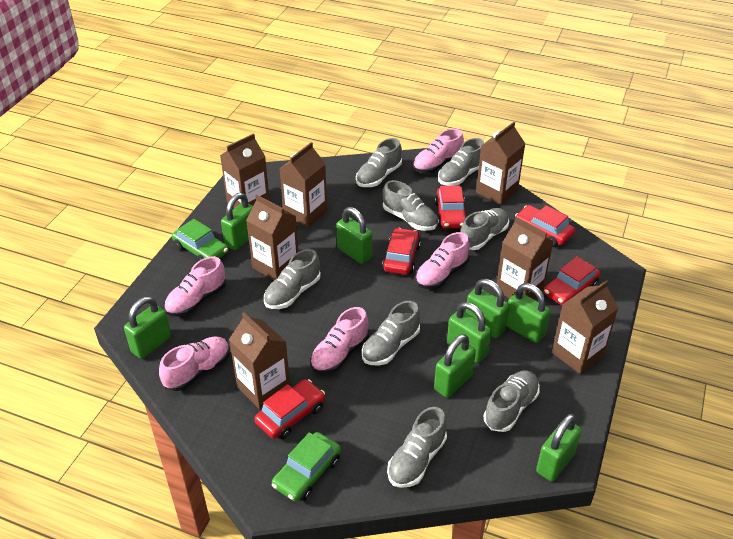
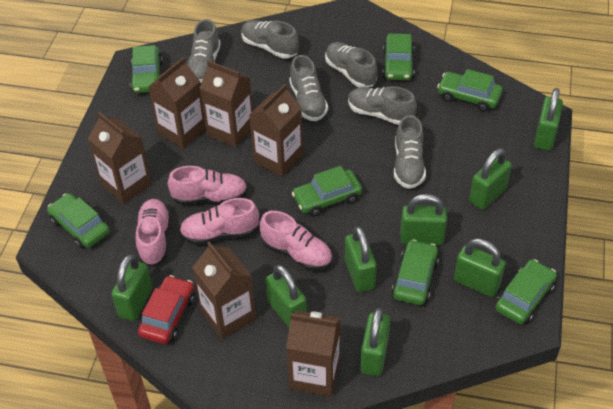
brown carton: [220,133,270,208] [229,312,290,410] [246,195,298,280] [280,142,327,227] [476,122,525,205] [497,217,554,299] [552,280,618,374] = 7 -> [88,112,152,204] [148,57,206,149] [192,242,256,339] [200,60,253,147] [249,84,303,177] [286,310,340,397] = 6
green car: [172,219,228,261] [272,432,341,502] = 2 -> [47,193,109,249] [130,45,163,93] [292,166,362,217] [383,33,414,80] [392,239,439,305] [437,69,502,112] [495,259,557,324] = 7
grey shoe: [264,249,321,309] [356,138,402,187] [362,301,420,366] [383,180,437,231] [387,407,447,488] [438,138,484,186] [461,208,509,250] [483,370,540,432] = 8 -> [187,19,221,83] [241,20,299,59] [289,55,328,121] [325,42,377,87] [348,86,417,125] [394,115,426,189] = 6
pink shoe: [159,337,230,391] [164,256,226,317] [310,307,369,374] [413,128,464,173] [415,232,470,289] = 5 -> [135,199,170,266] [168,166,248,205] [179,198,259,245] [259,211,332,271] = 4
red car: [254,379,325,439] [382,228,421,275] [435,186,467,229] [515,205,575,247] [544,256,600,305] = 5 -> [138,275,195,344] = 1

